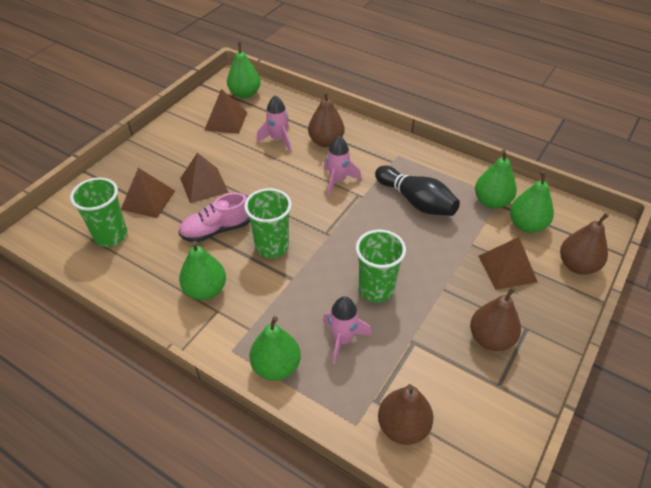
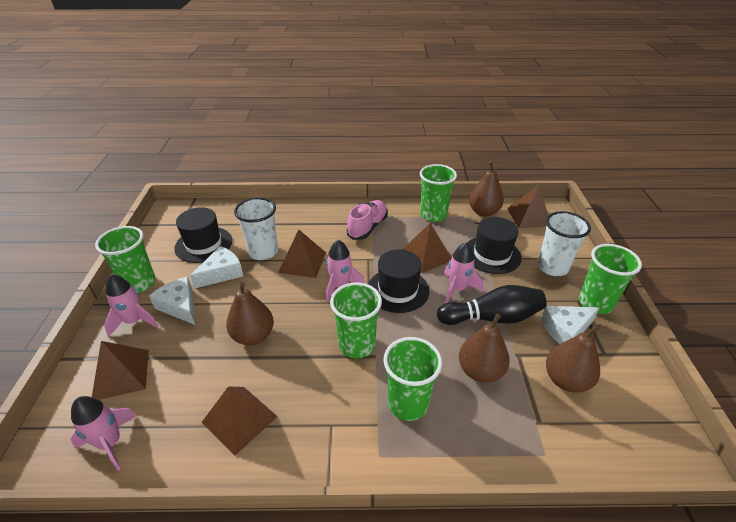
black hat: none = 0 -> [174,207,232,263] [368,249,430,313] [467,217,522,274] = 3
brown pyramid: [121,168,175,218] [180,153,229,203] [205,89,248,134] [478,237,538,290] = 4 -> [92,341,149,400] [202,386,278,456] [278,230,326,278] [402,223,452,273] [507,186,548,228] = 5
green cup: [70,177,127,247] [244,188,292,258] [356,229,406,303] = 3 -> [95,226,156,293] [330,282,382,358] [383,337,442,421] [420,164,457,222] [579,244,642,314] = 5
green pear: [179,241,226,300] [227,42,261,99] [250,316,301,381] [475,150,517,209] [510,171,554,233] = 5 -> none = 0
pink rocket: [257,95,291,152] [323,296,372,364] [324,136,361,196] = 3 -> [70,396,136,471] [104,274,158,337] [326,240,365,302] [444,243,483,303] = 4
white cheese: none = 0 -> [149,277,195,325] [190,246,243,288] [541,306,600,344] = 3
white cup: none = 0 -> [234,197,278,260] [538,211,591,276] = 2

